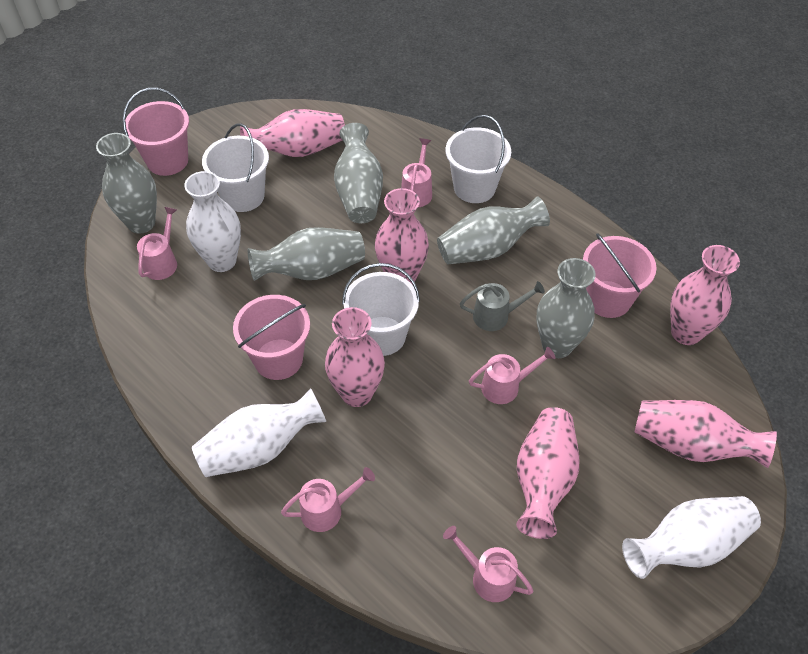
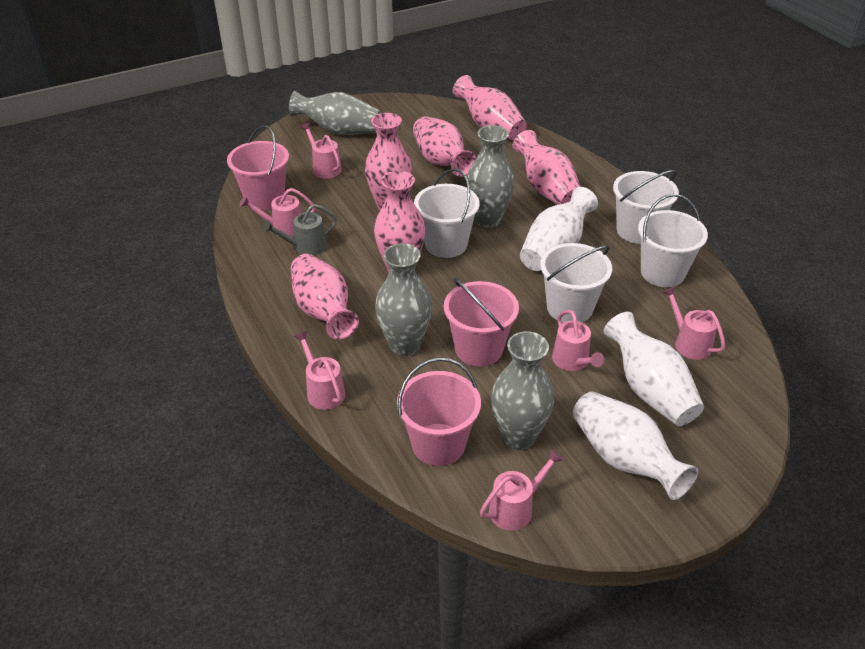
grey vase: [96,133,157,234] [248,227,365,281] [334,123,383,223] [437,196,550,264] [537,258,596,358] = 5 -> [289,91,381,135] [375,243,432,356] [467,125,514,228] [491,331,554,450] = 4
pink watering can: [137,207,177,280] [281,467,375,532] [401,138,432,207] [443,526,534,602] [469,347,556,404] = 5 -> [240,188,315,237] [294,331,345,410] [300,122,342,179] [480,449,564,531] [552,309,604,371] [663,286,726,360] = 6
white bucket: [202,123,269,212] [342,263,420,356] [445,115,511,203] = 3 -> [414,168,480,258] [540,243,612,323] [613,170,679,244] [638,194,708,287] = 4

